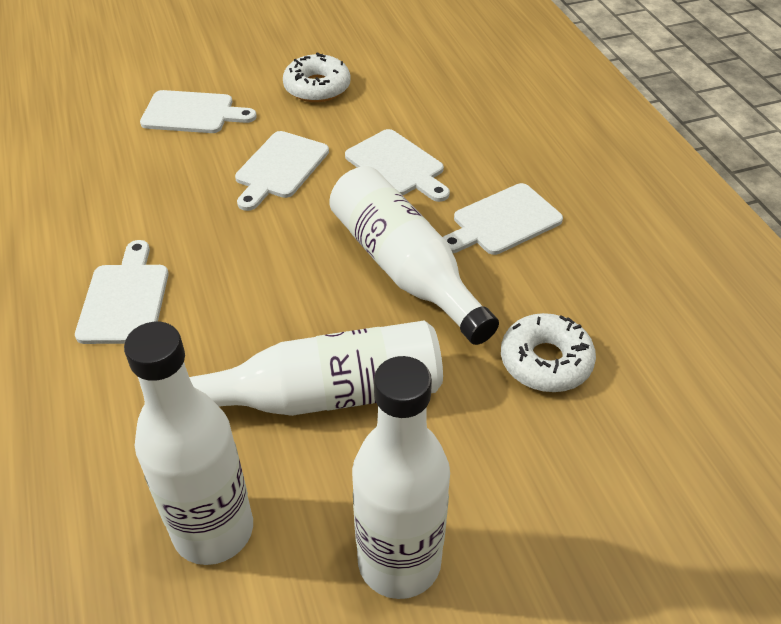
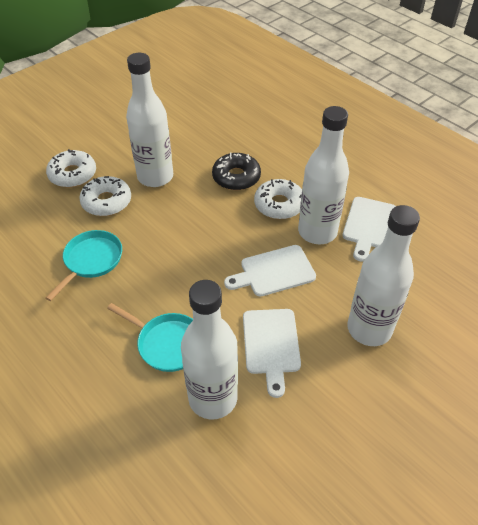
black donut: none = 0 -> [212,152,261,190] = 1
turquoise pan: none = 0 -> [45,230,122,301] [107,303,193,372] = 2
white cutting board: [75,240,169,344] [140,90,257,133] [235,131,329,211] [345,129,450,202] [443,183,563,255] = 5 -> [224,245,316,296] [243,309,301,398] [342,197,396,262] = 3
white donut: [283,52,351,102] [501,313,596,392] = 2 -> [46,149,96,188] [79,176,131,216] [254,179,302,219] = 3

